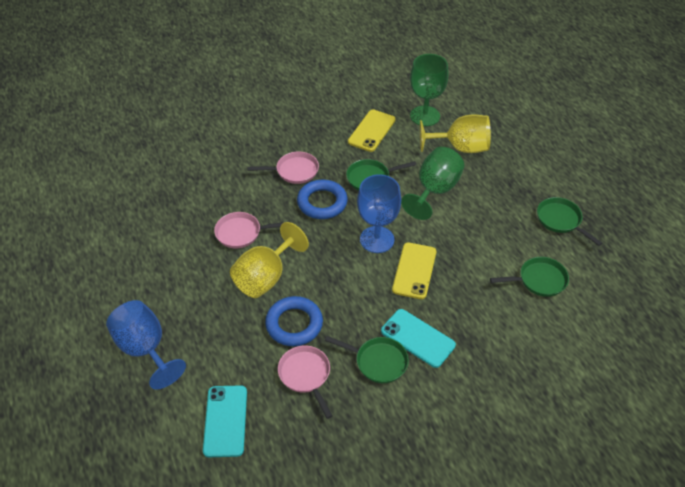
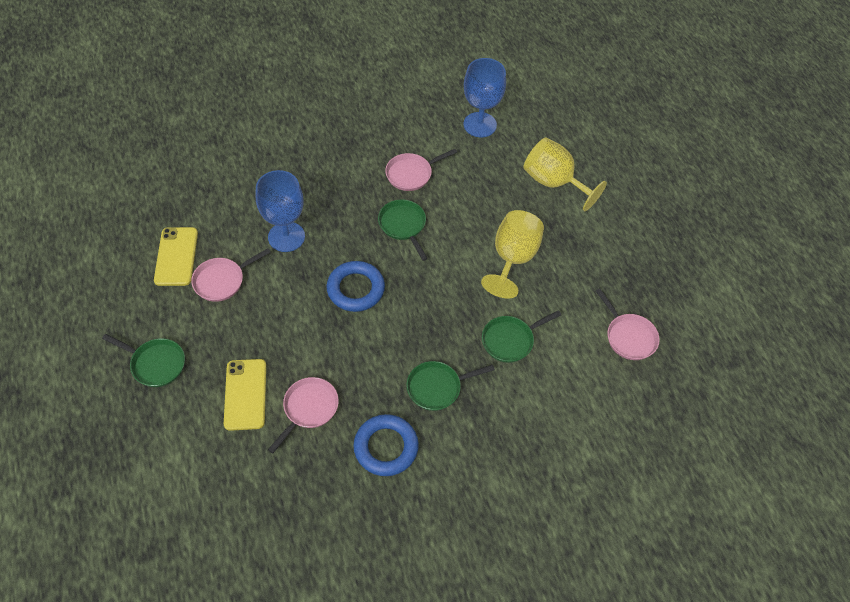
green goblet: [401,147,464,220] [410,54,449,126] = 2 -> none = 0
pink pan: [214,212,284,248] [247,151,319,184] [278,346,333,419] = 3 -> [191,248,271,302] [268,377,339,453] [385,149,457,191] [595,288,660,360] = 4
turquoise phone: [203,385,247,457] [381,309,456,368] = 2 -> none = 0

